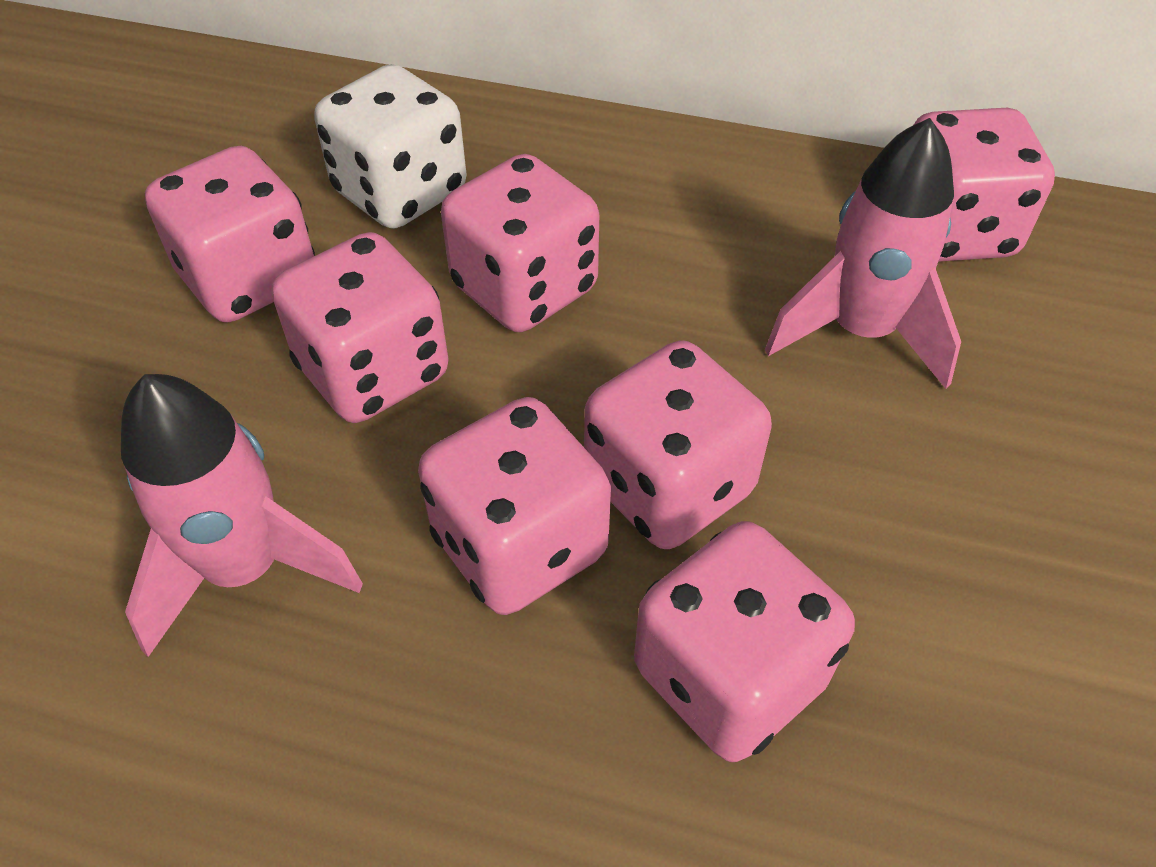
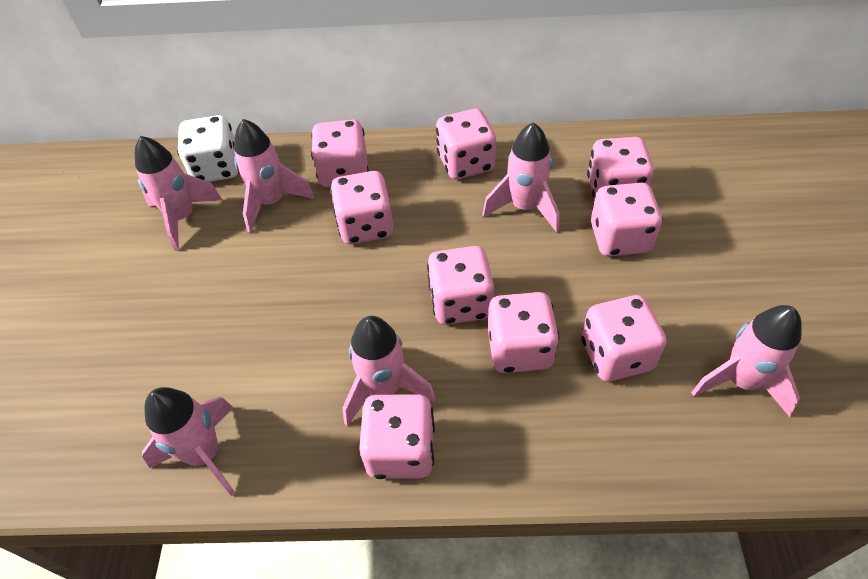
pink dice: [145,146,315,322] [272,232,448,423] [418,397,611,615] [441,154,599,332] [584,340,772,549] [634,521,855,762] [914,108,1055,262] = 7 -> [311,120,369,187] [330,171,393,244] [359,394,435,479] [427,246,494,325] [436,109,496,180] [488,292,559,373] [581,295,667,382] [587,137,654,201] [591,183,663,256] = 9
pink rocket: [121,374,363,657] [765,118,961,389] = 2 -> [135,136,223,251] [142,387,236,496] [234,119,314,233] [342,316,436,426] [482,122,559,232] [691,305,802,417] = 6

